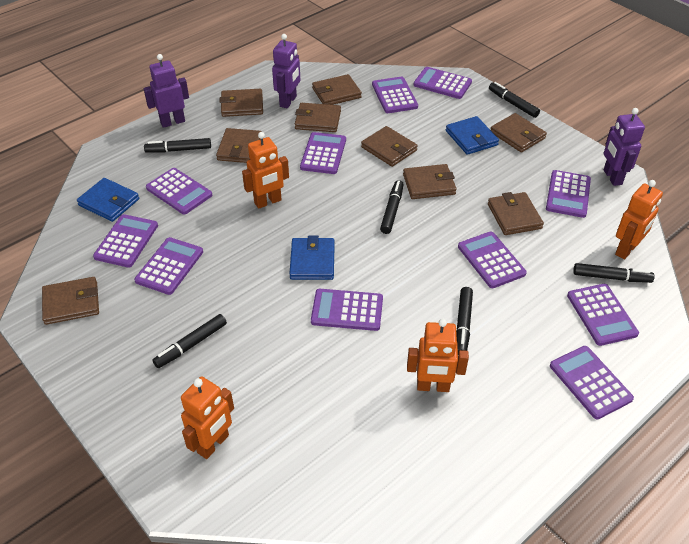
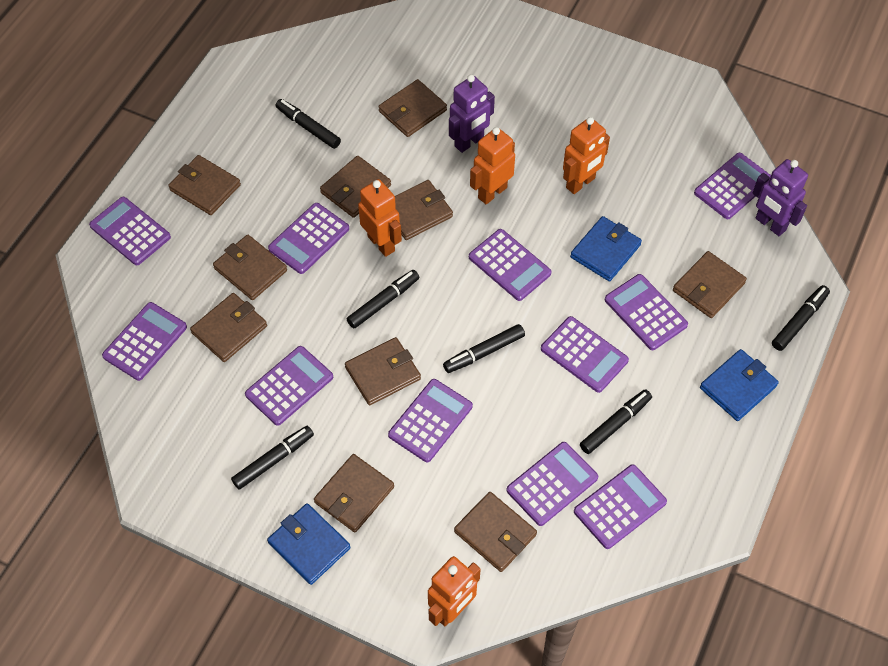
brown wallet: [42,277,99,325] [216,128,262,163] [220,89,263,117] [295,103,341,132] [312,74,362,105] [361,126,418,167] [403,164,457,199] [488,192,544,235] [491,113,547,152] = 9 -> [168,155,241,215] [190,293,267,362] [213,235,287,300] [314,454,394,532] [320,156,391,218] [345,337,421,405] [378,79,447,137] [395,180,453,240] [454,492,537,572] [673,251,747,318] = 10
purple robot: [144,54,189,128] [272,34,300,108] [604,108,645,186] = 3 -> [449,75,495,153] [752,159,808,236] = 2

